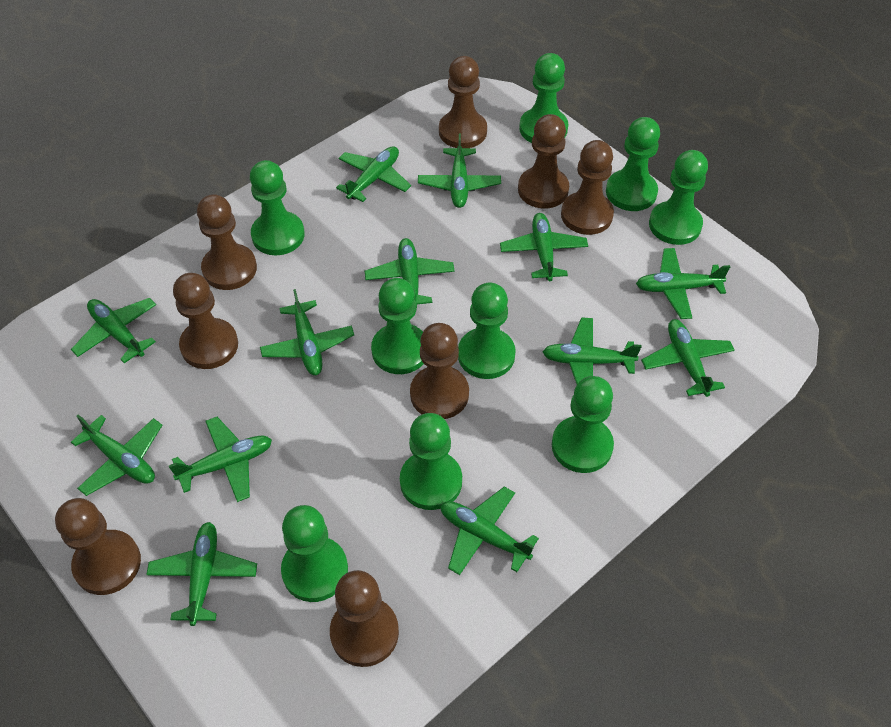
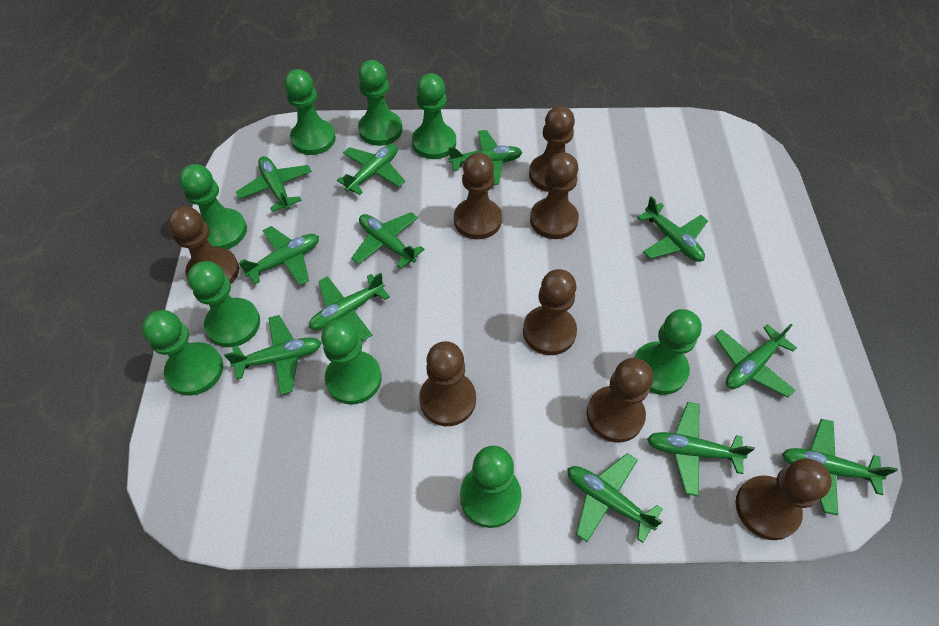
green plane: [71,298,156,363] [71,415,162,496] [146,522,257,626] [169,417,272,502] [260,289,354,375] [336,146,411,202] [365,238,455,307] [418,133,501,208] [441,487,539,575] [500,213,588,281] [543,317,642,384] [636,248,730,319] [641,319,735,397] = 13 -> [224,315,322,395] [236,156,312,212] [239,226,319,285] [309,273,390,341] [337,144,405,195] [351,212,425,269] [448,130,522,185] [567,453,663,543] [637,196,708,262] [647,402,755,496] [714,324,797,398] [782,419,898,515] = 12

